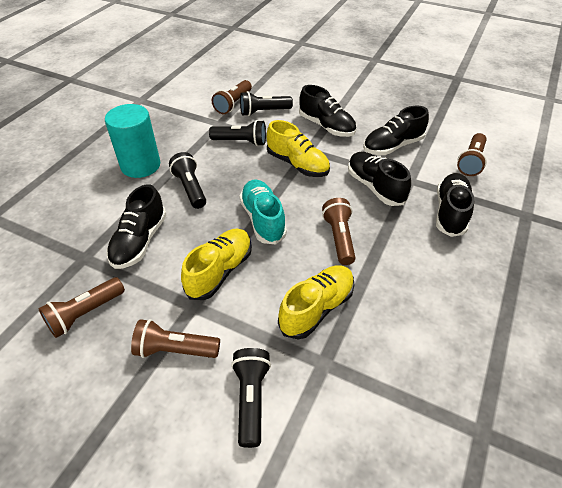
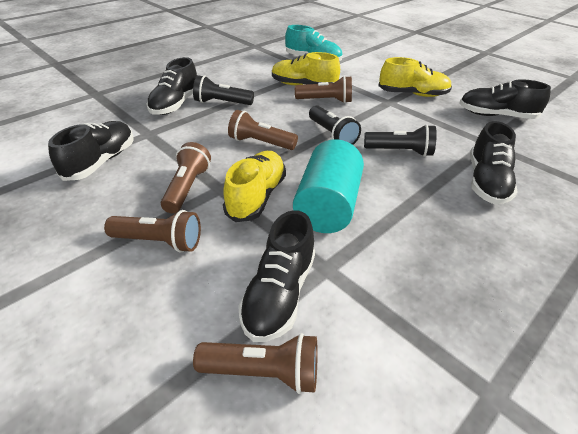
black flashlight: [169,152,206,209] [209,120,266,146] [231,348,271,448] [240,91,293,116] = 4 -> [193,75,254,105] [309,106,361,145] [364,124,437,157] = 3

